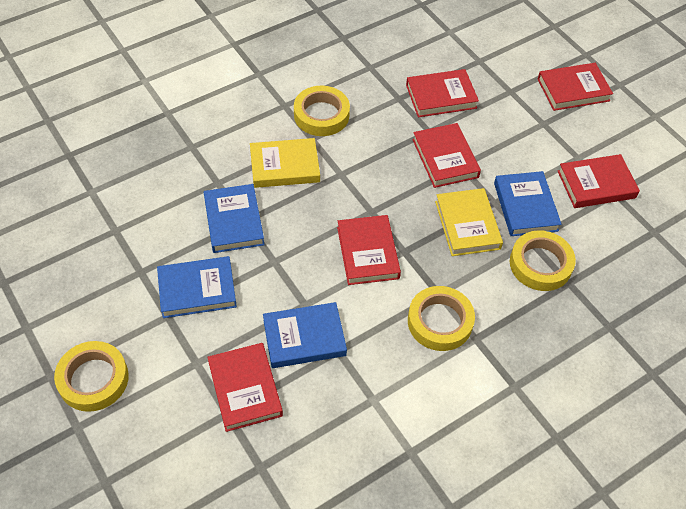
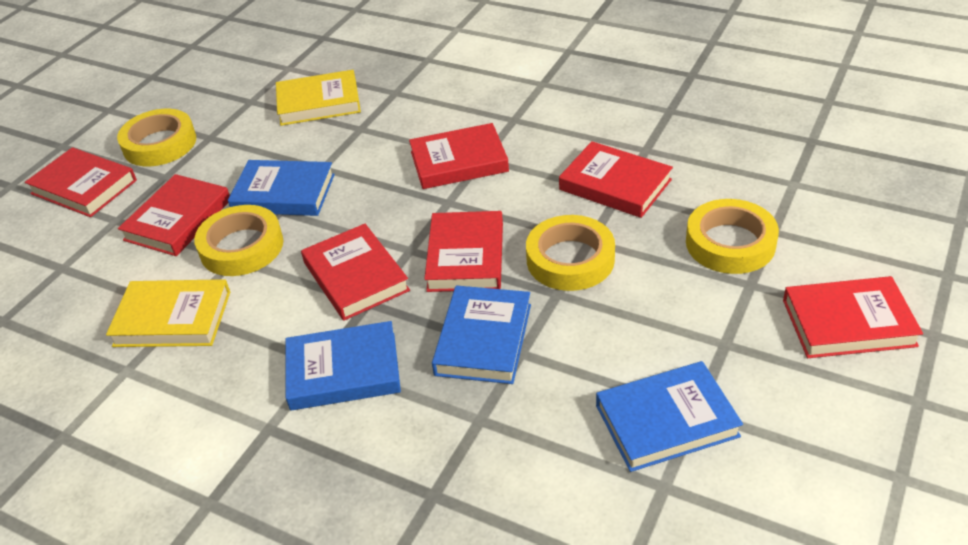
red book: [207,343,283,432] [337,215,401,285] [406,69,479,117] [412,123,481,188] [537,63,613,111] [558,154,640,208] = 6 -> [25,147,137,217] [118,174,230,256] [301,224,410,321] [409,123,509,189] [424,211,503,292] [559,141,673,218] [783,276,923,358] = 7

